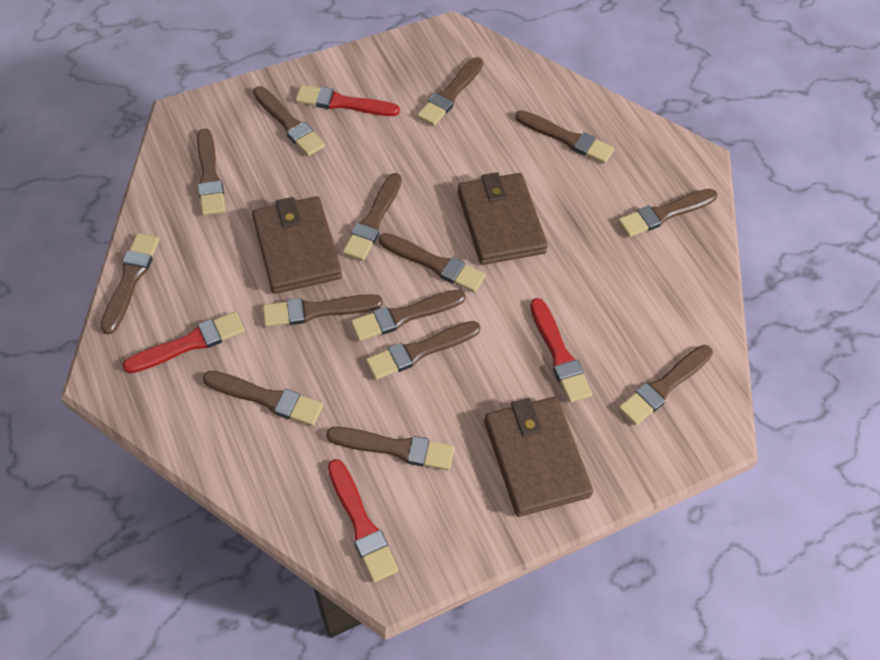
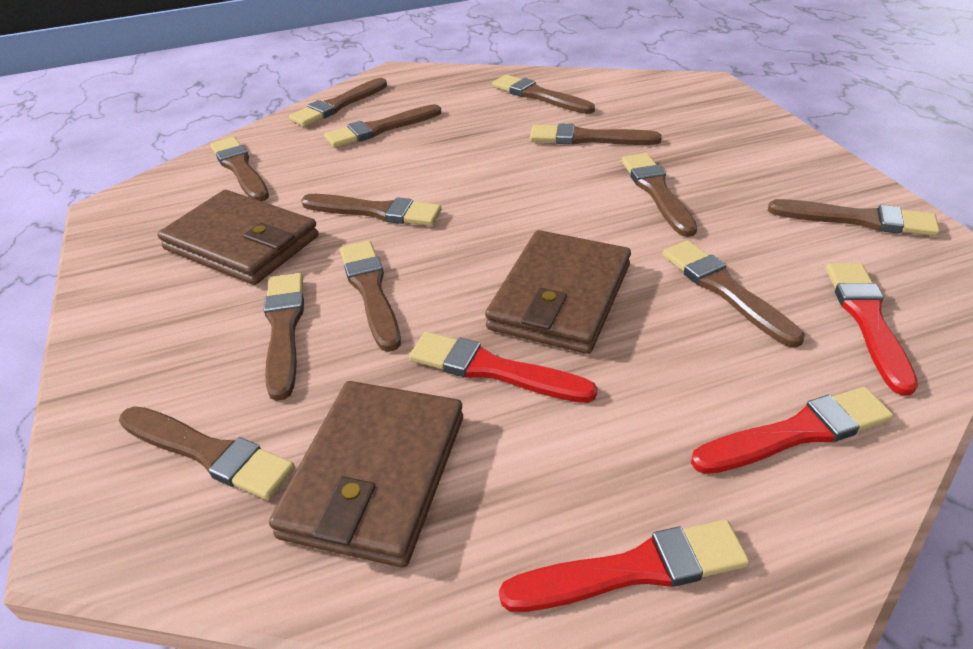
brown brush: [100,233,160,335] [197,128,225,216] [202,371,323,426] [253,86,325,156] [263,294,383,327] [326,427,455,471] [343,173,402,261] [351,290,466,341] [366,321,481,380] [379,233,486,293] [417,57,483,126] [515,110,614,164] [618,189,718,237] [618,345,713,426] = 14 -> [119,406,295,500] [210,137,269,201] [264,273,304,401] [289,78,387,126] [301,194,441,226] [324,104,441,148] [340,241,401,352] [492,75,595,114] [530,124,662,145] [622,153,697,237] [663,240,805,347] [768,199,940,236] = 12

